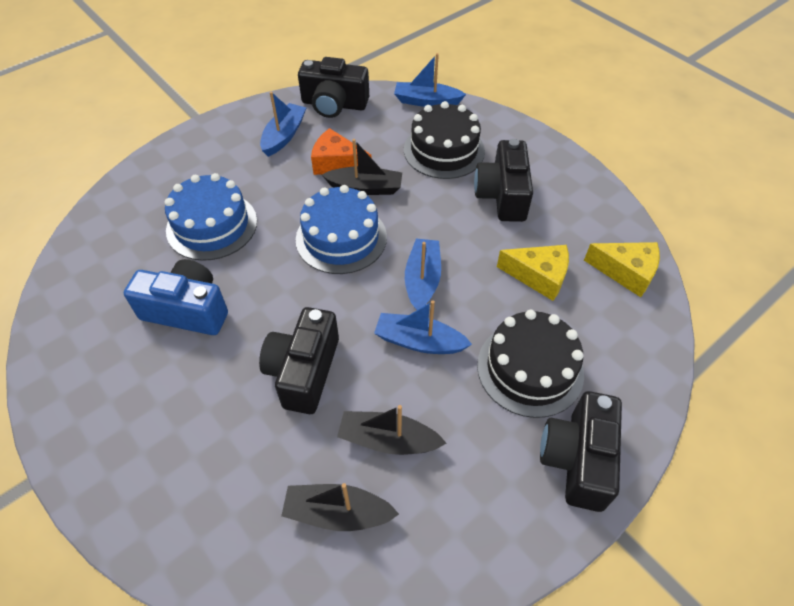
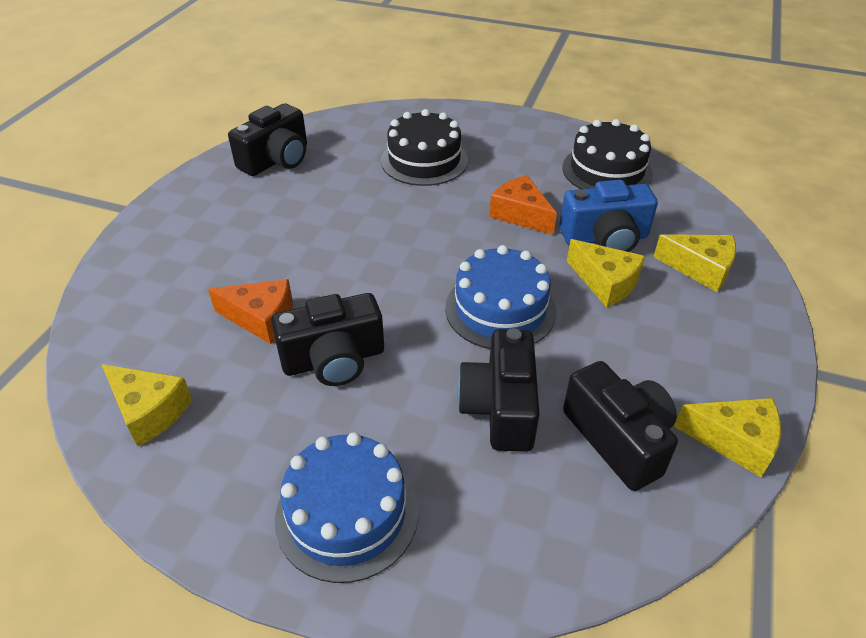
black boat: [281,483,399,531] [322,139,402,195] [337,405,446,455] = 3 -> none = 0
blue boat: [260,92,306,157] [374,300,472,354] [394,53,466,107] [405,238,441,310] = 4 -> none = 0
orange cheese: [311,128,371,175] = 1 -> [208,279,293,344] [489,175,557,235] = 2
yellow cheese: [497,245,569,301] [584,242,660,297] = 2 -> [102,364,193,446] [567,239,645,307] [653,234,736,292] [674,398,781,477] = 4

